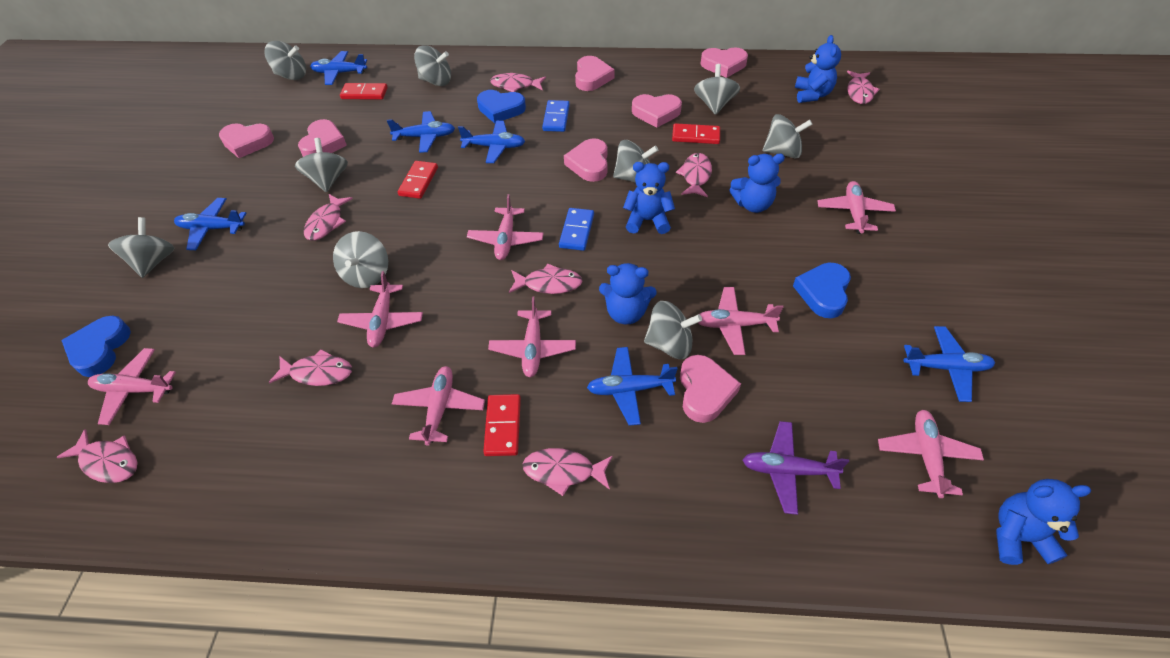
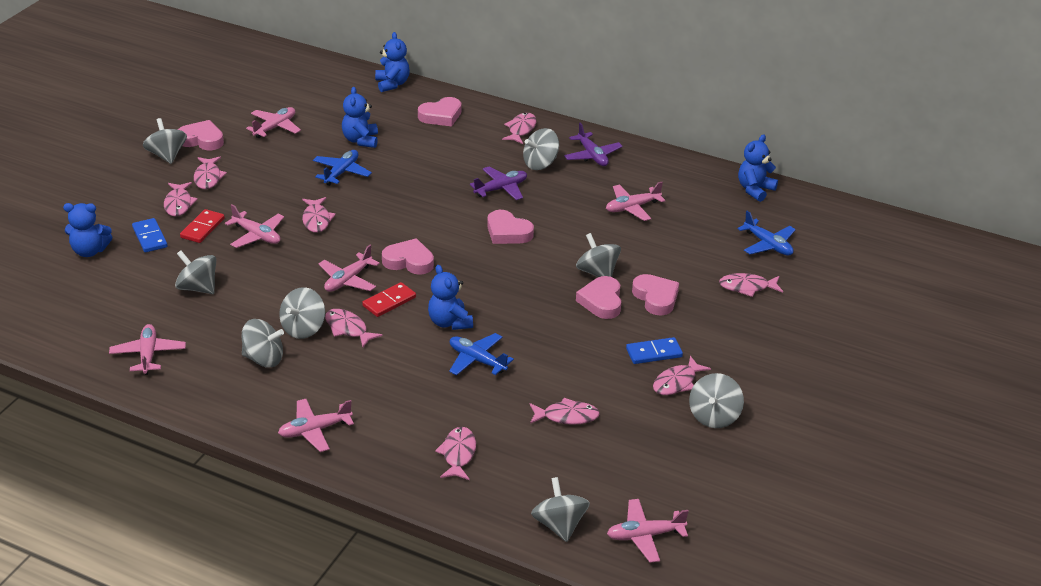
blue heart: [61,316,131,377] [477,90,526,123] [793,263,851,318] = 3 -> none = 0
blue plane: [174,198,246,250] [310,51,367,85] [387,111,455,153] [458,121,525,163] [587,347,678,426] [904,326,995,402] = 6 -> [313,150,372,186] [449,333,514,375] [738,211,796,256] = 3
grey spinning top: [108,217,174,278] [264,41,306,80] [295,138,348,193] [333,231,388,288] [414,45,451,86] [613,140,658,183] [644,301,702,359] [694,64,740,115] [763,114,812,158] = 9 -> [143,118,187,164] [175,251,216,294] [242,319,284,367] [279,287,325,339] [523,128,559,170] [531,477,590,542] [576,233,621,277] [689,373,744,428] = 8
pink fish: [57,429,137,483] [269,349,352,386] [304,194,353,241] [490,73,546,92] [509,264,583,294] [523,448,613,496] [676,153,712,197] [847,71,880,104] = 8 -> [164,182,198,216] [194,157,227,189] [302,197,336,233] [325,309,382,347] [435,427,476,480] [502,113,536,144] [530,398,600,425] [653,356,711,395] [719,273,783,297] = 9
pink heart: [219,123,274,158] [298,119,347,157] [564,138,607,182] [575,56,614,91] [632,94,682,128] [680,355,741,423] [701,48,748,78] = 7 -> [178,120,224,150] [382,238,434,275] [418,97,461,126] [487,210,534,244] [576,276,621,319] [632,274,679,316] = 6
pink plane: [88,348,176,425] [337,271,423,348] [392,366,485,446] [467,194,544,260] [488,297,576,377] [698,287,783,355] [817,181,896,234] [878,410,984,498] = 8 -> [109,324,186,375] [225,204,284,248] [246,107,301,138] [278,399,354,452] [318,245,380,292] [606,182,666,221] [607,499,689,563] = 7
purple plane: [743,421,849,515] = 1 -> [470,166,527,200] [564,123,623,166] = 2
red domino: [340,83,388,100] [398,161,438,199] [483,394,521,456] [672,123,720,144] = 4 -> [180,209,225,243] [362,282,416,317] = 2

